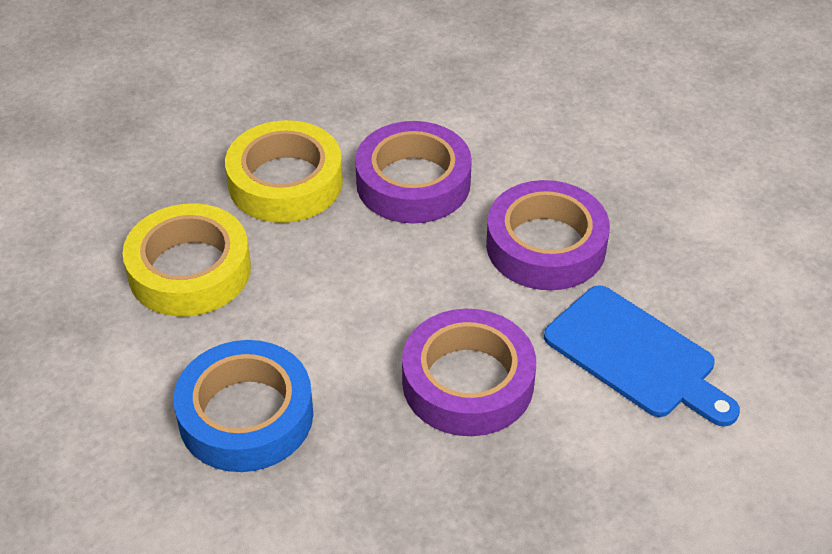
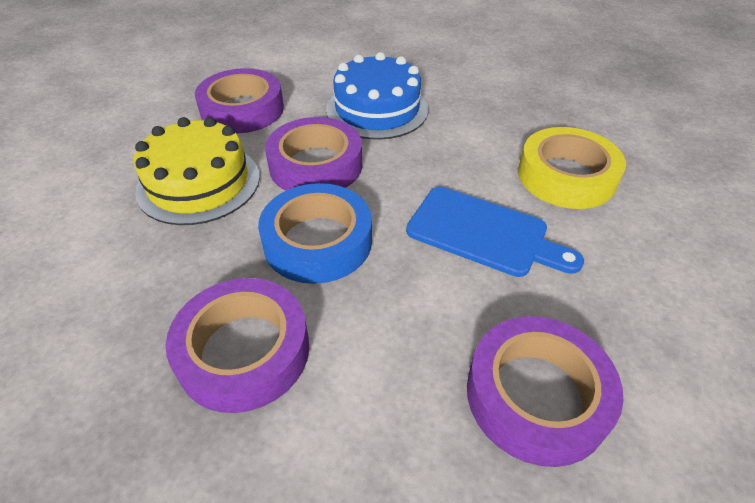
blue cake: none = 0 -> [326,52,428,140] = 1
purple tape: [355,121,472,224] [402,309,536,436] [486,180,610,290] = 3 -> [166,278,309,413] [195,68,284,134] [265,117,362,191] [467,316,624,467] = 4
yellow cake: none = 0 -> [134,117,260,225] = 1
yellow tape: [122,203,251,317] [225,120,343,223] = 2 -> [518,127,626,209] = 1

